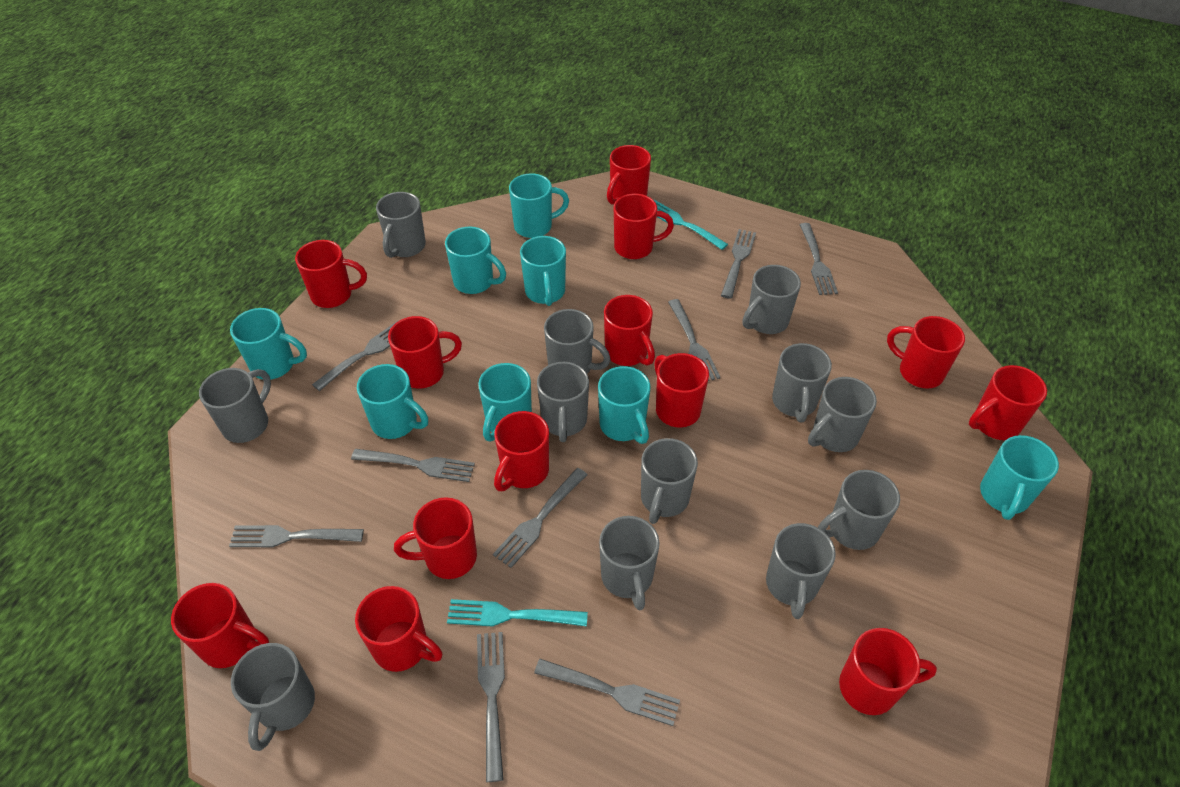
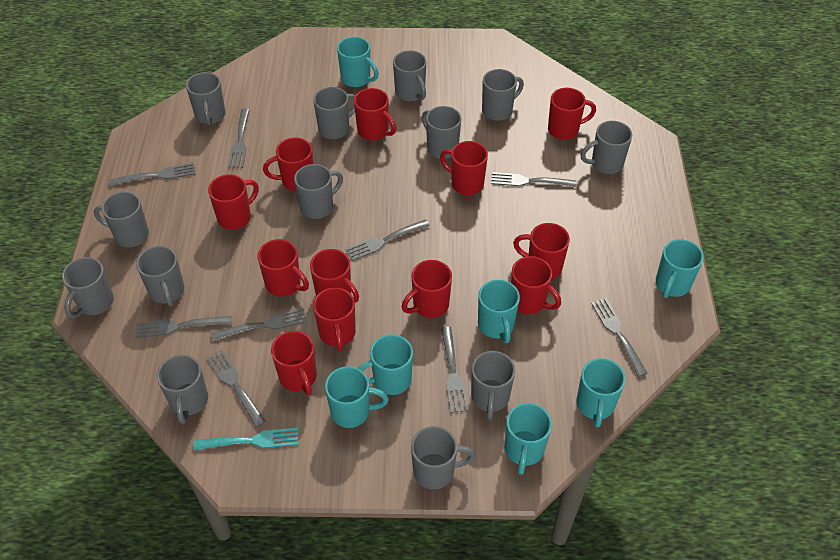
grey mug: [199,368,271,443] [231,643,315,751] [376,192,426,258] [537,362,589,442] [544,309,611,374] [599,516,660,610] [641,438,698,524] [743,265,801,334] [766,523,836,619] [772,343,832,422] [808,377,877,452] [818,470,900,550] = 12 -> [62,257,114,318] [94,192,149,247] [136,246,184,307] [157,355,208,424] [186,72,226,125] [294,164,343,219] [313,87,355,139] [393,50,427,101] [411,426,475,489] [422,106,461,159] [471,351,515,420] [482,69,524,121] [581,121,632,174] = 13
red mug: [171,583,269,668] [295,240,367,308] [355,586,442,672] [388,316,462,389] [394,497,477,579] [494,411,549,491] [604,295,655,366] [607,145,651,205] [614,194,674,259] [654,353,709,428] [839,628,937,715] [887,316,965,388] [969,365,1047,440] = 13 -> [208,174,259,230] [257,239,309,297] [263,137,313,191] [271,331,317,395] [310,249,359,303] [313,287,356,352] [354,88,396,140] [402,260,452,318] [440,141,488,195] [511,256,561,314] [513,223,570,279] [548,88,596,140] = 12
turquoise fork: [447,599,588,627] [654,200,728,250] = 2 -> [193,428,298,450] = 1
turquoise mug: [230,308,307,380] [357,364,428,439] [445,226,506,294] [478,363,532,441] [509,173,569,238] [520,236,566,306] [598,366,650,444] [980,435,1059,520] = 8 -> [325,366,389,428] [337,37,379,87] [358,335,413,395] [478,280,520,343] [505,403,552,475] [576,358,626,427] [656,239,704,298] = 7

